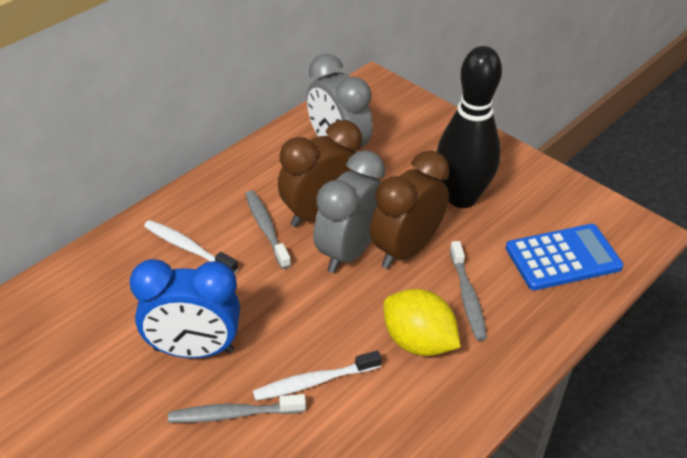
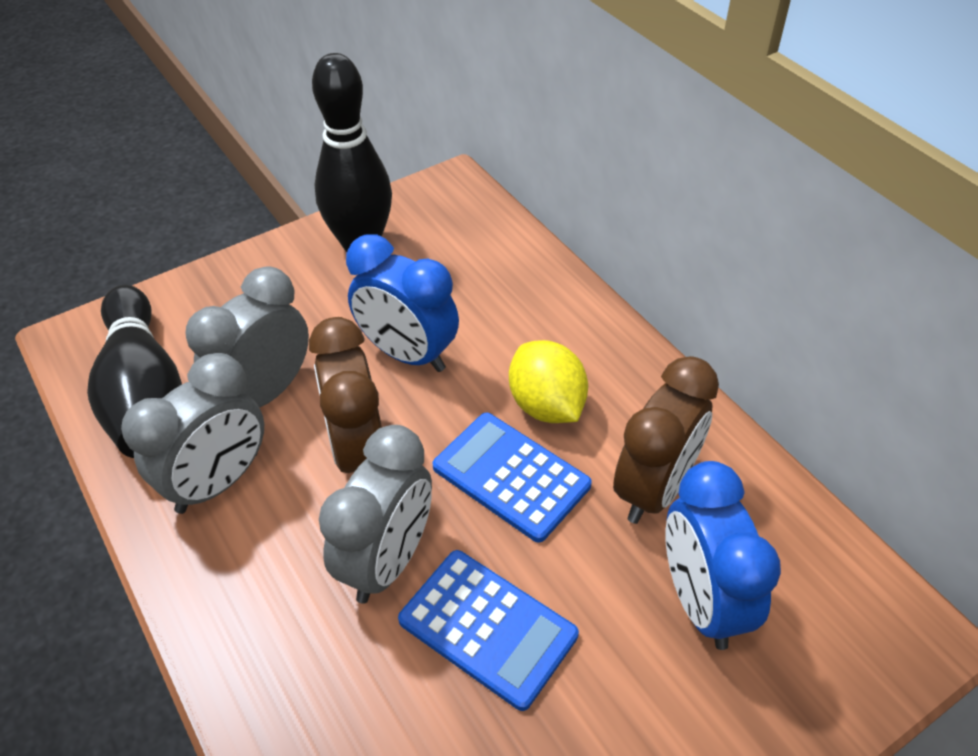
black bowling pin: [437,46,502,208] = 1 -> [87,285,182,458] [312,53,392,252] = 2
blue calculator: [506,224,623,290] = 1 -> [398,550,579,711] [433,413,592,543] = 2
blue clock: [130,259,240,358] = 1 -> [346,235,459,372] [665,461,781,650] = 2
grey clock: [307,54,373,152] [313,150,385,273] = 2 -> [121,353,264,514] [185,266,309,407] [319,425,432,604] = 3
grey toothbrush: [168,394,306,423] [245,190,291,269] [450,241,487,341] = 3 -> none = 0
white toothbrush: [144,220,238,274] [253,351,382,401] = 2 -> none = 0

